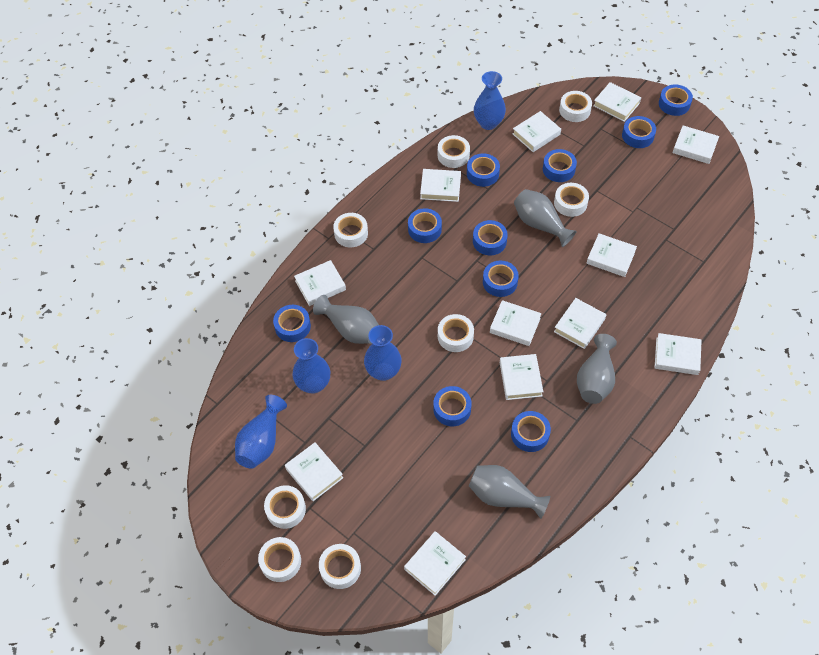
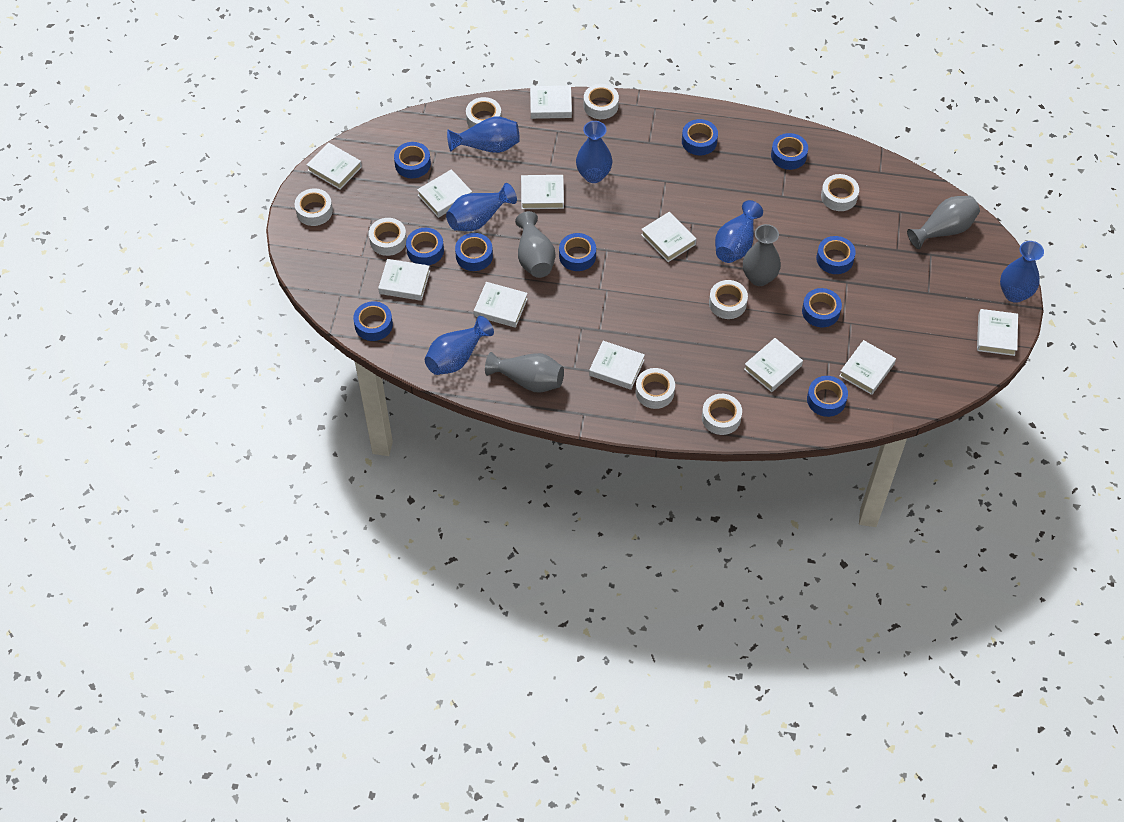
blue vase: [235,395,287,469] [292,338,330,394] [364,325,402,381] [474,71,506,130] = 4 -> [425,316,494,375] [446,183,517,231] [447,117,520,153] [576,121,612,183] [715,200,763,263] [1000,241,1044,303] = 6
white book: [285,442,343,501] [294,260,346,306] [404,531,466,596] [420,169,461,202] [490,300,542,346] [500,354,543,400] [513,111,561,152] [554,298,606,349] [586,233,637,277] [593,82,641,122] [654,333,702,375] [672,126,719,164] = 12 -> [307,143,362,189] [378,259,430,301] [417,169,472,218] [474,282,528,328] [521,175,564,209] [530,86,572,119] [589,341,645,390] [641,212,697,262] [744,338,803,392] [839,340,896,395] [977,309,1018,356] = 11

